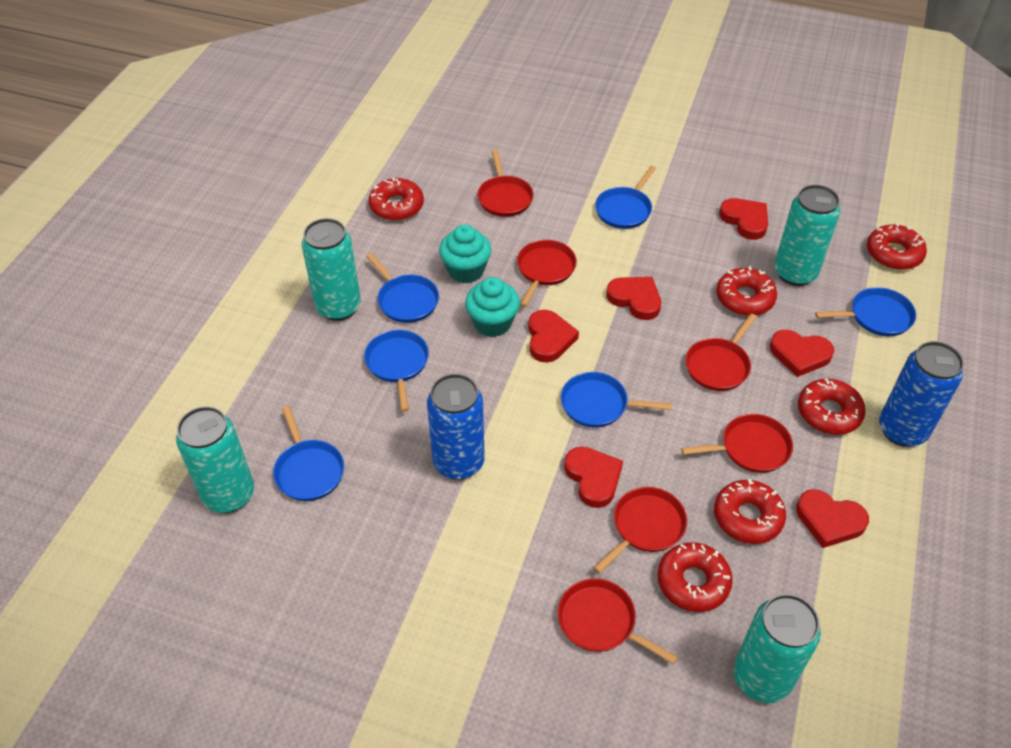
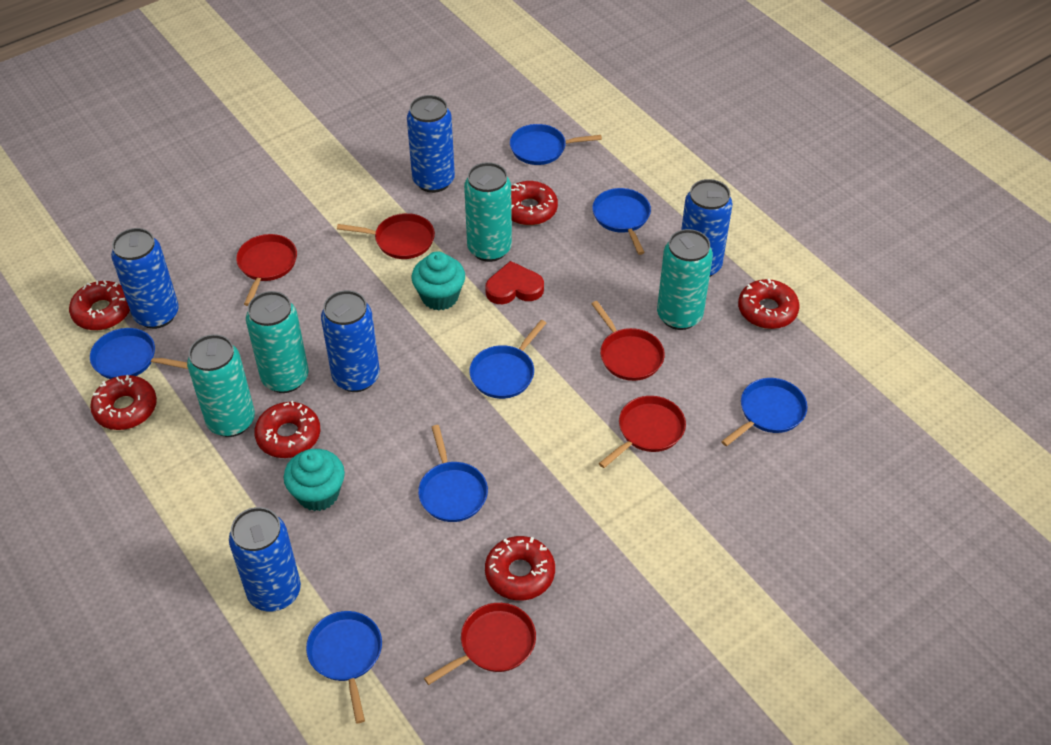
blue can: [427,374,485,480] [879,341,964,447] = 2 -> [111,228,179,329] [229,507,301,611] [321,290,380,392] [407,95,455,193] [681,179,733,277] = 5
blue pan: [273,406,344,501] [364,330,429,412] [366,253,439,323] [561,372,672,428] [595,166,656,229] [815,287,916,336] = 6 -> [90,328,188,379] [306,611,382,723] [418,425,488,522] [469,320,546,399] [510,124,602,165] [592,188,651,255] [721,378,807,446] = 7
red heart: [528,310,579,363] [564,446,623,508] [606,277,661,320] [719,198,768,240] [770,330,834,377] [796,489,869,548] = 6 -> [485,261,544,304] = 1
red pan: [477,150,534,217] [517,240,577,307] [558,578,678,664] [594,487,687,574] [681,414,793,473] [685,314,757,391] = 6 -> [236,234,297,306] [337,213,435,259] [424,603,536,685] [592,301,665,381] [599,396,686,468] = 5

